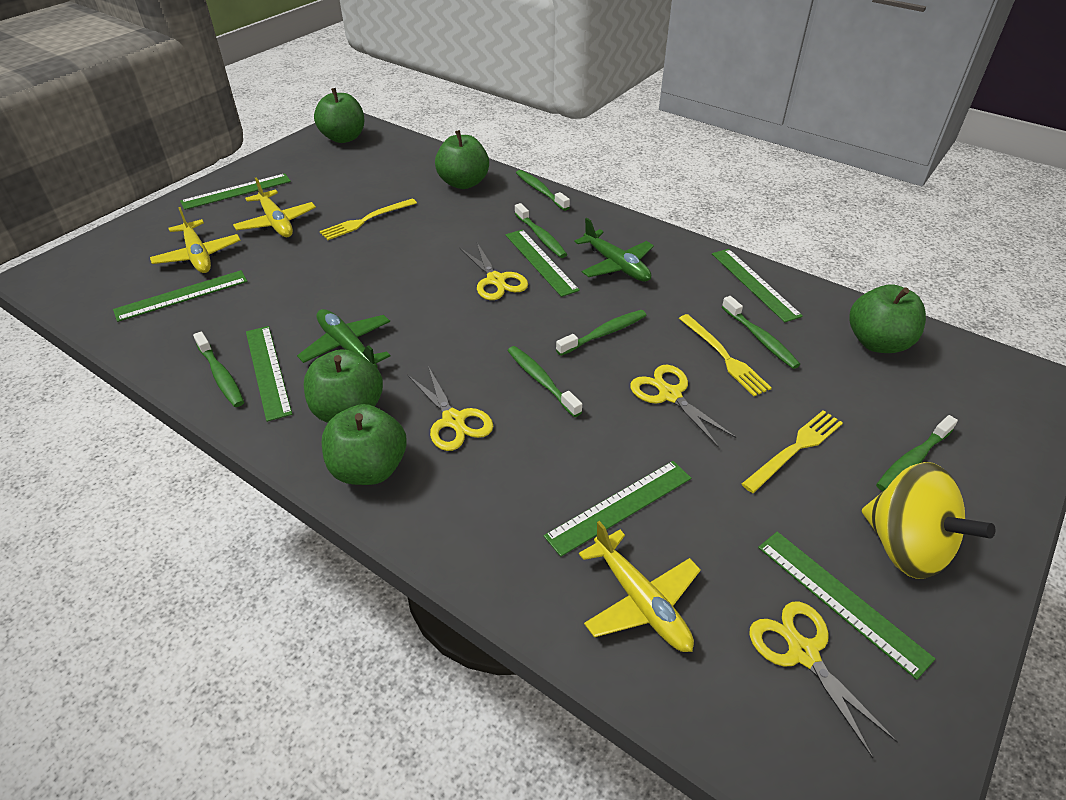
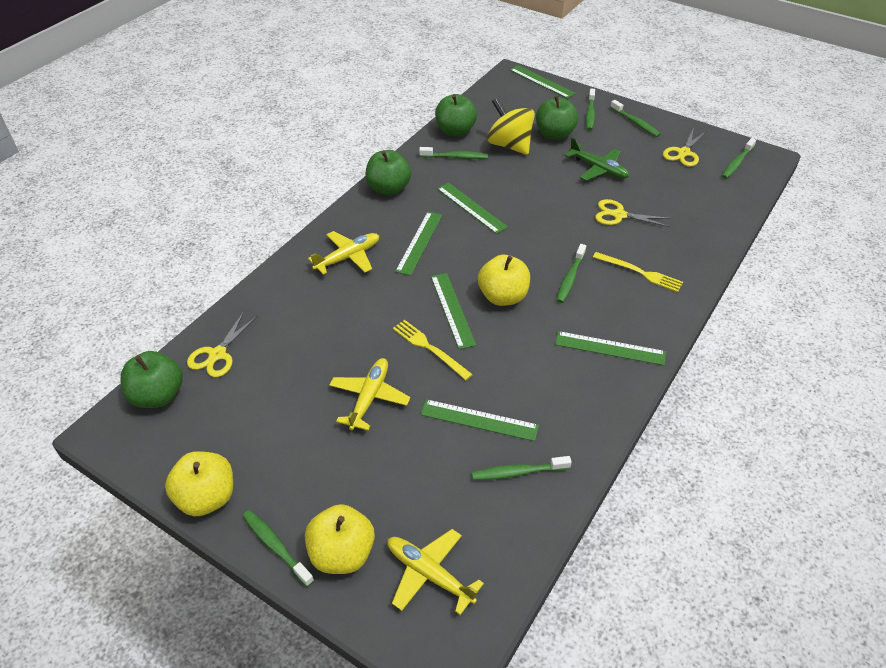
green apple: [304,349,383,423] [314,88,364,143] [322,404,406,485] [435,130,489,189] [849,284,926,353] = 5 -> [120,351,183,408] [365,150,411,195] [435,94,477,137] [536,96,578,140] = 4
green plane: [297,309,391,367] [574,218,654,282] = 2 -> [565,137,629,181] = 1
green ruler: [113,270,247,322] [180,174,291,210] [246,326,292,422] [505,229,580,297] [544,461,691,557] [712,249,803,322] [758,532,935,680] = 7 -> [395,212,442,276] [421,399,539,441] [431,273,476,349] [437,183,508,234] [510,65,576,99] [555,331,666,365] = 6
yellow apple: none = 0 -> [165,451,233,517] [305,504,375,574] [478,255,530,306] = 3
yellow fork: [320,199,417,240] [679,314,772,396] [742,410,843,493] = 3 -> [393,320,473,380] [593,252,683,292] = 2
yellow scissors: [408,366,493,451] [460,243,528,300] [630,365,737,448] [750,602,898,759] = 4 -> [187,311,258,377] [595,199,671,227] [663,128,706,167] = 3

